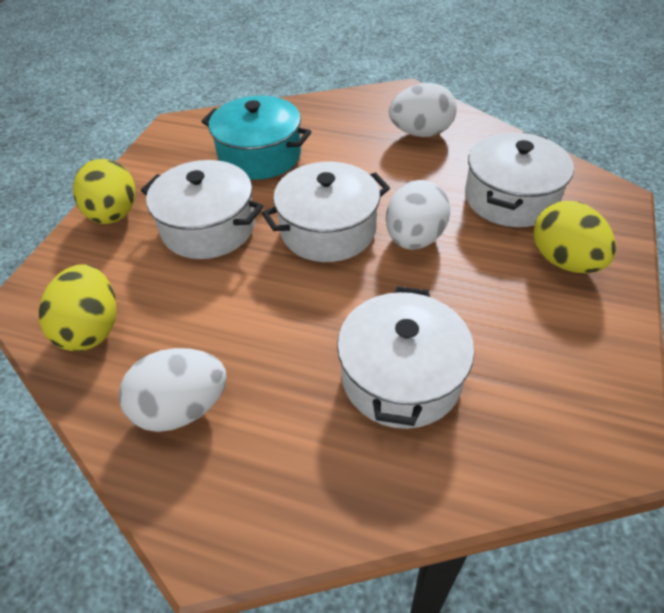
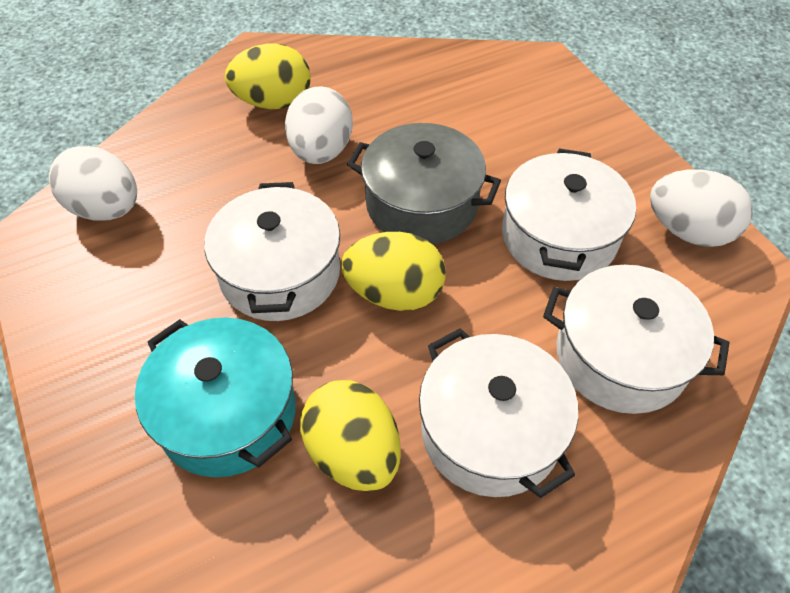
grey pot: none = 0 -> [347,123,501,244] = 1

